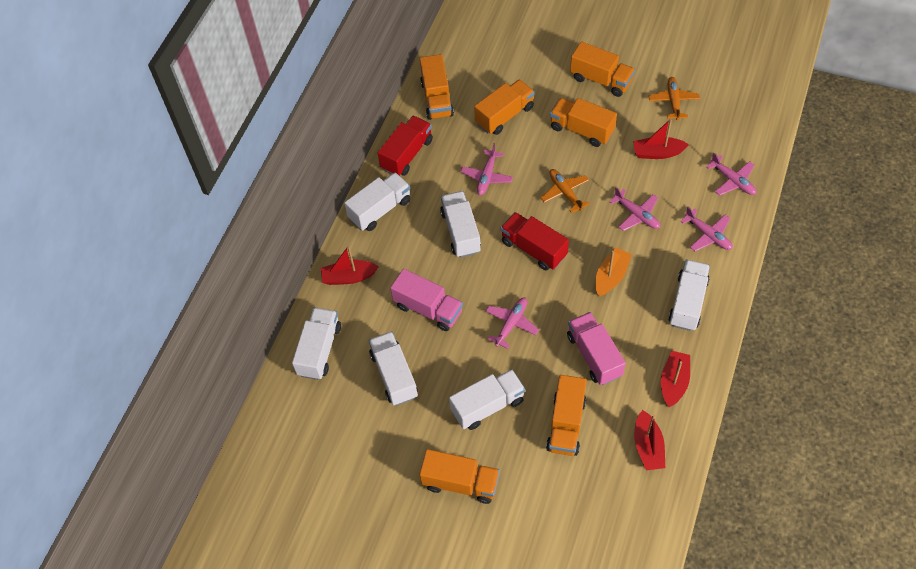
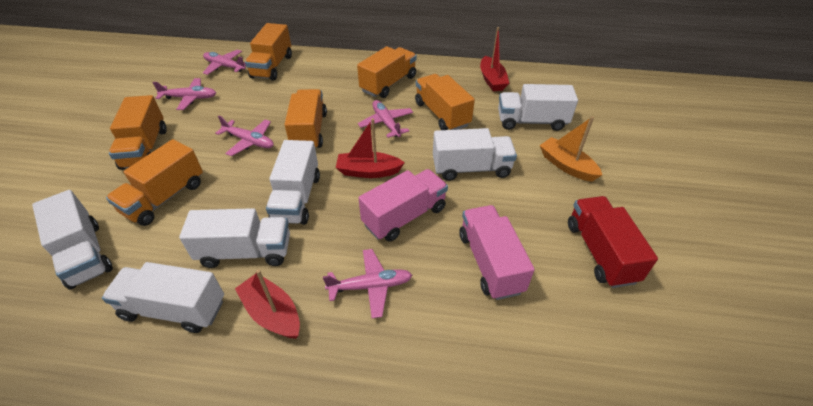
orange plane: [541,169,590,213] [649,77,700,121] = 2 -> none = 0
red boat: [321,246,379,285] [633,118,689,159] [634,410,665,470] [661,351,690,407] = 4 -> [235,269,300,339] [336,118,405,178] [480,27,509,91] = 3
red truck: [377,116,433,176] [501,212,569,270] = 2 -> [568,196,658,288] = 1

